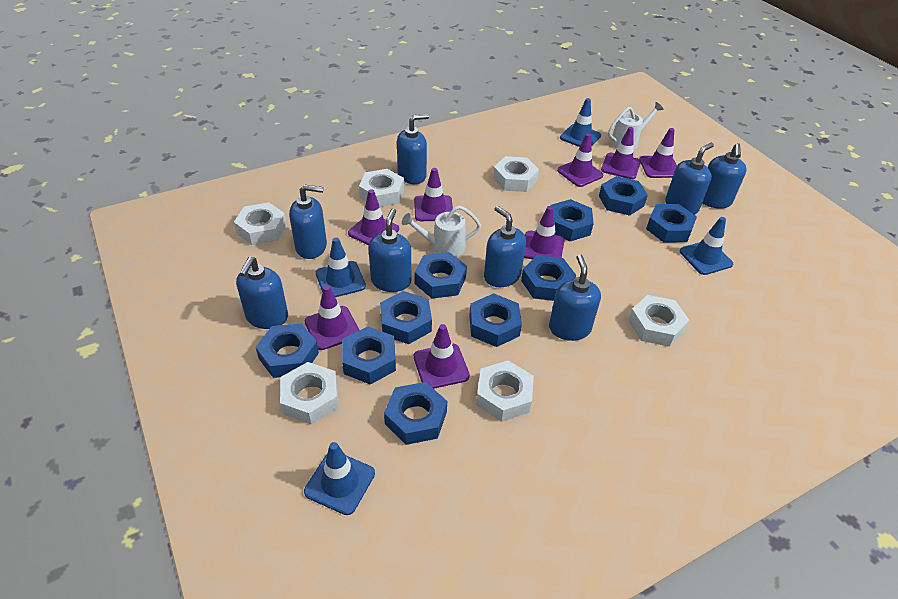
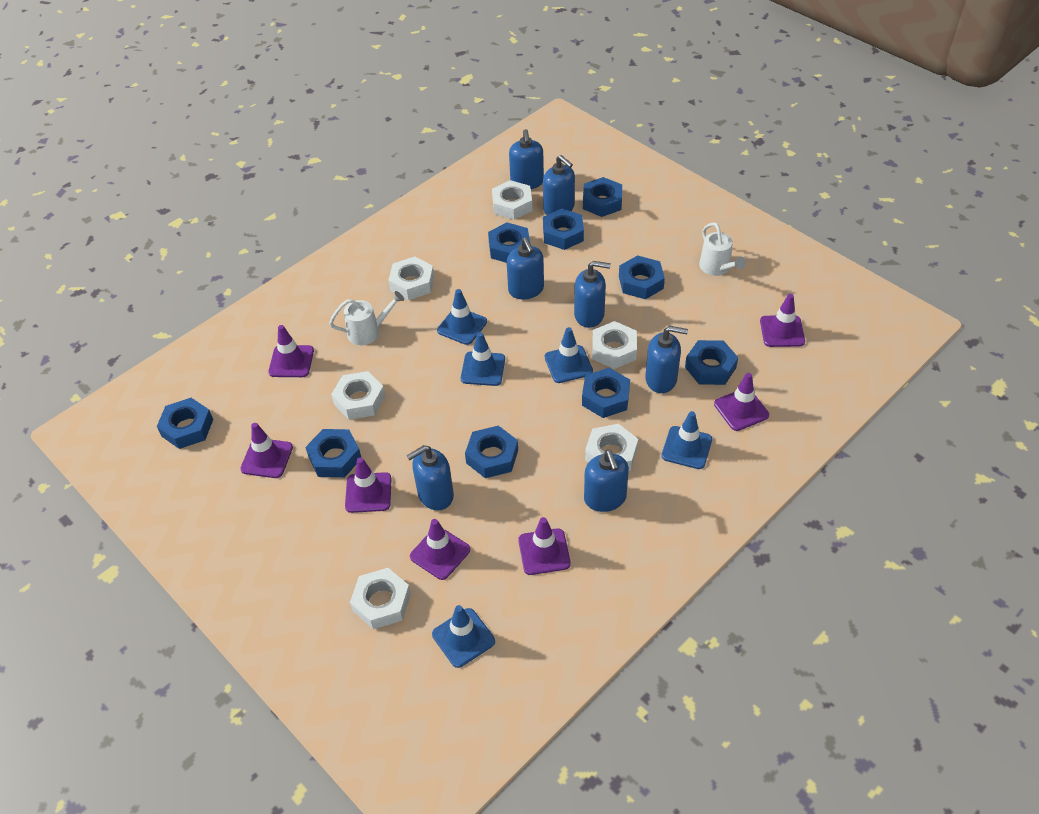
blue nut: [256,323,319,378] [342,326,396,385] [380,291,432,344] [384,382,447,445] [415,252,467,299] [469,293,522,347] [521,255,576,301] [550,199,594,241] [599,176,648,216] [646,204,697,243] = 10 -> [157,398,213,449] [305,429,361,477] [465,425,518,478] [488,222,530,263] [543,208,584,250] [582,368,630,418] [583,177,622,217] [619,255,665,299] [685,340,738,385] = 9
blue soap dispenser: [236,257,288,329] [289,185,327,259] [368,208,411,292] [397,114,429,184] [484,206,526,287] [549,254,601,341] [665,143,714,215] [702,143,747,209] = 8 -> [406,445,454,510] [507,237,544,299] [509,129,544,189] [543,155,575,215] [574,261,611,328] [584,449,629,512] [645,326,688,393] = 7
blue traffic cone: [304,442,375,515] [316,237,366,297] [560,98,601,147] [680,217,733,275] = 4 -> [432,605,495,668] [437,289,487,345] [461,332,505,386] [545,327,593,383] [661,411,712,469] = 5
purple traffic cone: [305,285,359,350] [348,189,399,246] [414,168,453,221] [414,324,470,389] [524,206,565,259] [557,133,603,187] [601,127,641,179] [639,128,677,178] = 8 -> [240,423,293,478] [268,325,314,377] [345,457,392,513] [410,519,470,580] [518,517,571,575] [714,373,769,431] [760,294,805,347] = 7

